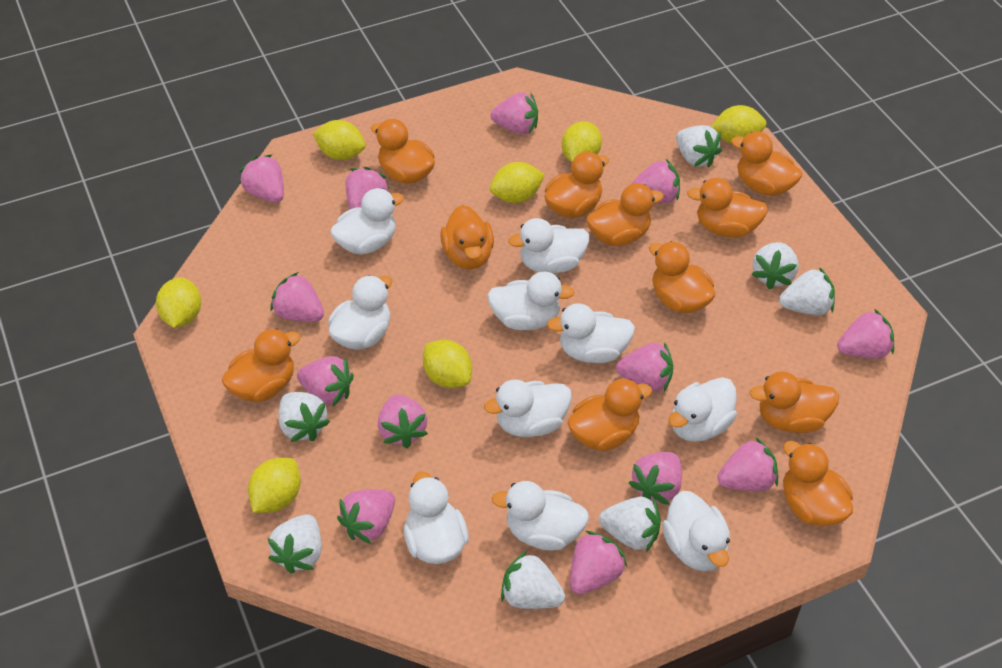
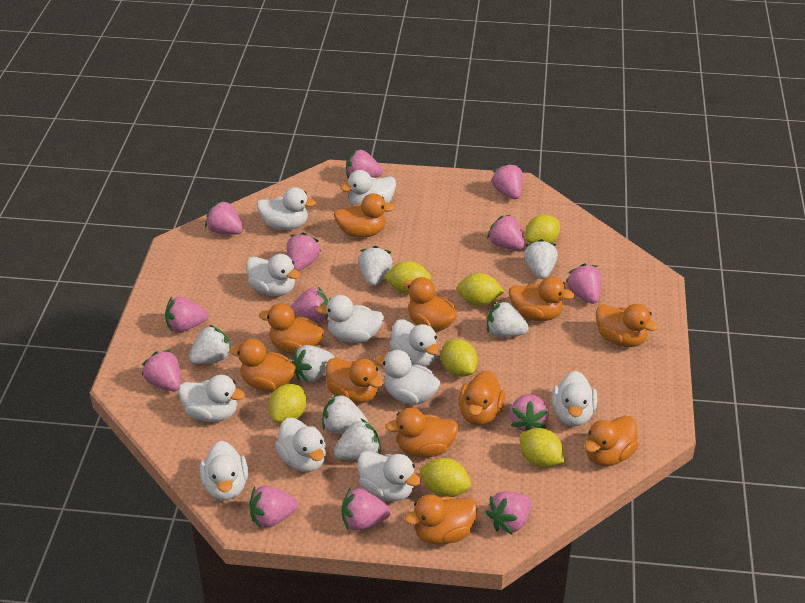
white duck: [328,275,392,350] [330,188,404,254] [404,471,469,564] [484,379,572,437] [487,272,575,330] [492,481,589,551] [508,218,589,274] [547,303,635,363] [662,491,730,571] [669,377,737,442] = 10 -> [178,375,245,422] [200,441,248,501] [246,254,300,296] [257,187,316,230] [275,418,326,472] [316,295,384,343] [340,170,396,205] [358,451,421,501] [375,350,440,405] [389,319,439,367] [552,371,597,426] = 11

